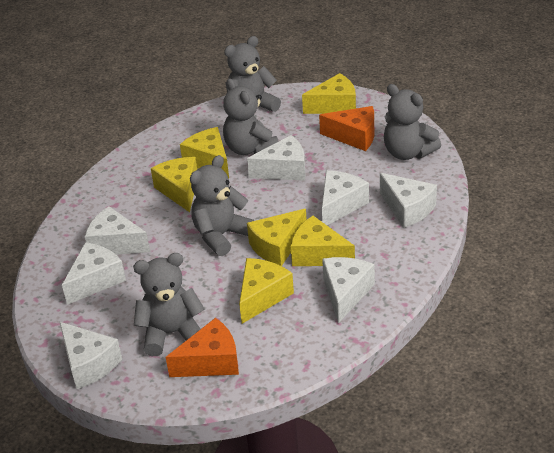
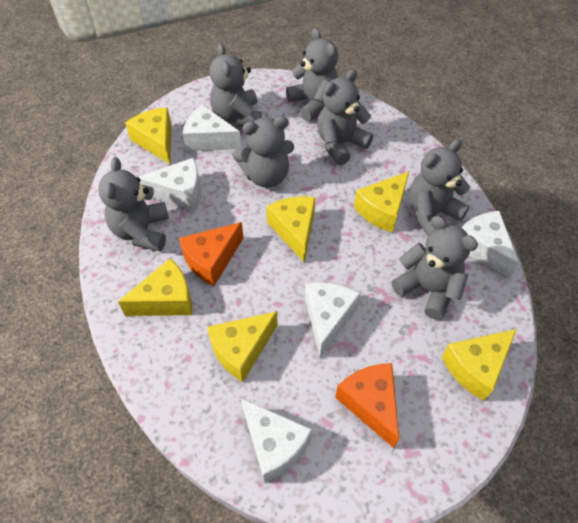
grey teddy bear: [133,253,205,356] [190,155,254,256] [223,79,279,155] [224,36,281,112] [384,84,441,160] = 5 -> [98,157,169,251] [210,44,262,127] [233,116,294,188] [286,28,339,122] [317,69,373,165] [391,216,478,320] [409,139,470,236] = 7
white cheese: [60,322,122,389] [62,242,126,305] [85,206,150,254] [247,135,306,181] [322,170,369,225] [322,257,375,324] [380,173,437,228] = 7 -> [138,158,201,211] [183,104,241,151] [241,398,312,483] [305,282,361,357] [461,211,519,278] = 5

